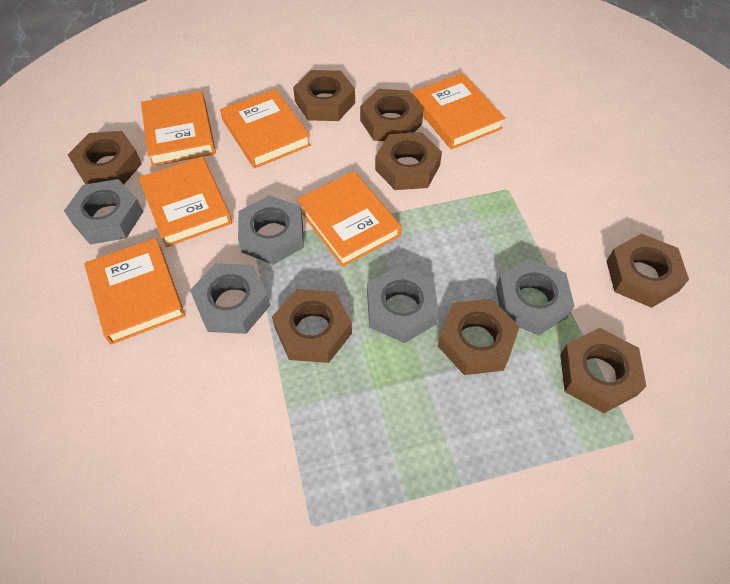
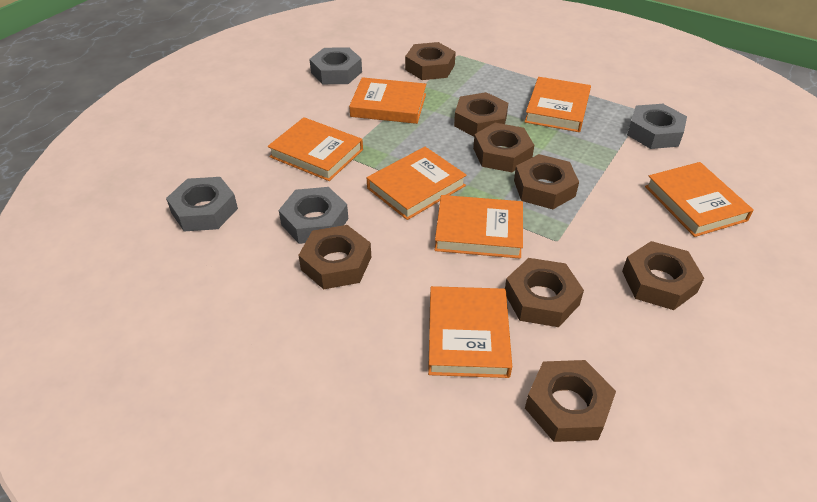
grey nut: [64,179,143,245] [190,263,270,334] [238,195,304,265] [367,265,439,343] [496,258,574,336] = 5 -> [166,177,238,231] [279,187,348,244] [309,47,362,84] [627,104,687,149] = 4
orange book: [84,238,186,345] [139,156,232,247] [141,91,216,166] [220,89,311,169] [297,171,402,267] [412,73,505,150] = 6 -> [268,117,363,181] [349,77,426,124] [367,147,467,220] [428,286,512,378] [435,195,523,259] [524,77,591,132] [645,162,753,237] = 7

